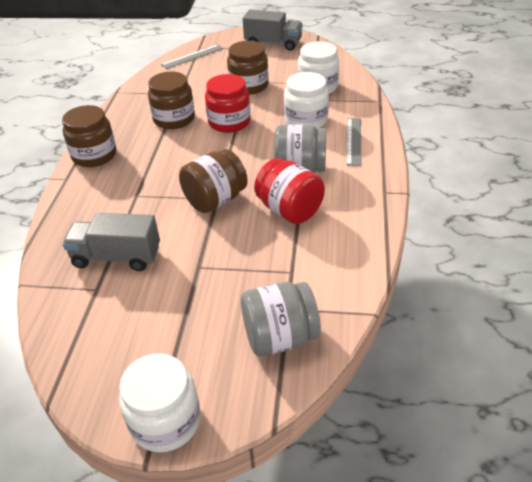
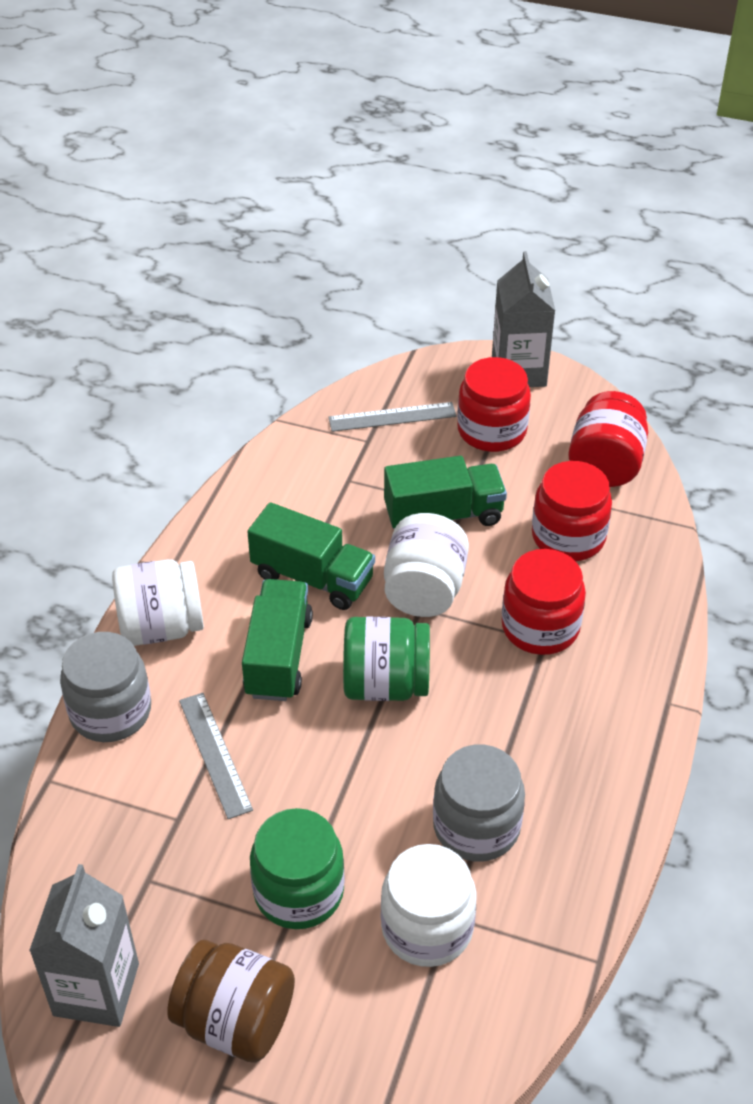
brown jar: [62,105,116,167] [148,72,195,129] [179,149,248,213] [227,41,269,95] = 4 -> [167,940,295,1063] = 1
green jar: none = 0 -> [250,808,345,929] [343,617,430,701] = 2
green truck: none = 0 -> [242,579,313,701] [247,502,375,610] [384,456,507,529] = 3
grey carton: none = 0 -> [29,864,139,1027] [492,251,555,387] = 2
grey truck: [63,213,160,271] [243,10,303,51] = 2 -> none = 0
red jar: [205,74,251,133] [254,158,325,224] = 2 -> [457,357,531,452] [502,549,586,655] [532,461,612,561] [568,391,648,487] = 4

